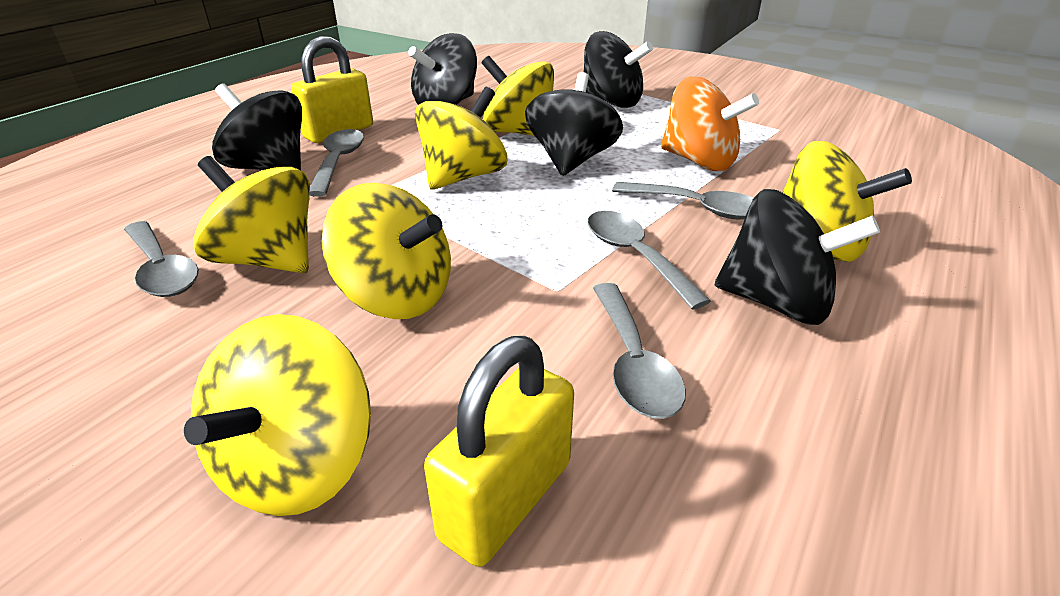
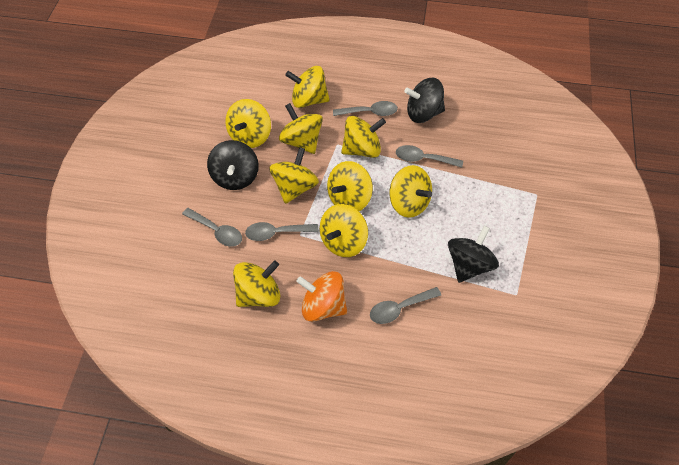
black spinning top: [212,84,302,170] [408,33,477,105] [525,72,623,176] [583,31,653,108] [715,189,880,325] = 5 -> [207,140,259,190] [404,78,445,123] [448,226,499,283] = 3
yellow padlock: [291,36,373,143] [424,336,574,567] = 2 -> none = 0
yellow spinning top: [184,314,371,516] [193,156,310,273] [321,183,451,319] [415,87,508,190] [482,56,554,136] [782,141,912,262] = 6 -> [225,99,271,148] [233,260,280,307] [269,147,319,204] [279,103,323,154] [285,66,330,108] [320,204,368,257] [327,161,373,211] [341,116,386,158] [389,165,432,218] = 9

